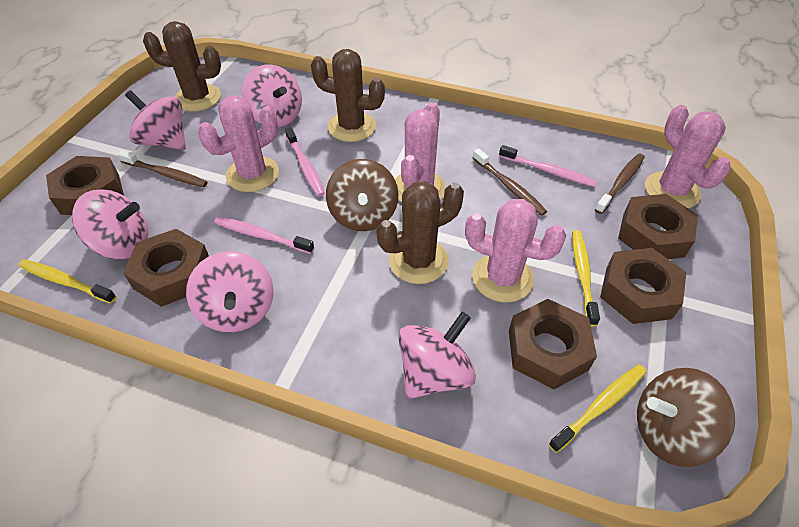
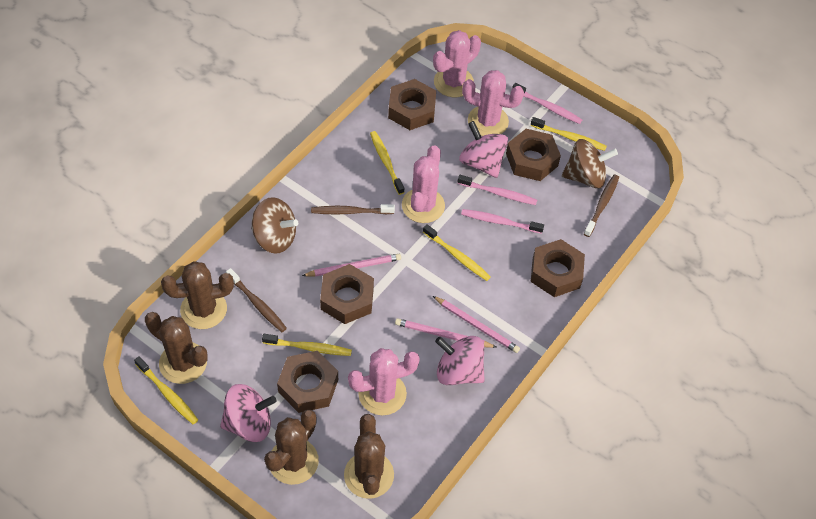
brown cactus: [143,21,221,112] [311,49,385,142] [377,181,464,284] = 3 -> [145,312,208,384] [161,261,234,329] [264,410,319,485] [344,414,394,499] = 4
pink pencil: none = 0 -> [302,254,401,277] [395,318,496,348] [433,296,520,353] = 3
pink spinning top: [72,189,148,259] [125,90,186,150] [186,251,274,332] [242,65,302,127] [398,312,476,399] = 5 -> [220,384,276,442] [435,336,485,385] [459,121,508,178] = 3
yellow toothbrush: [18,259,116,303] [548,364,647,453] [572,230,600,327] = 3 -> [134,357,198,424] [262,334,352,356] [370,131,404,195] [423,224,491,281] [531,117,607,151] = 5

